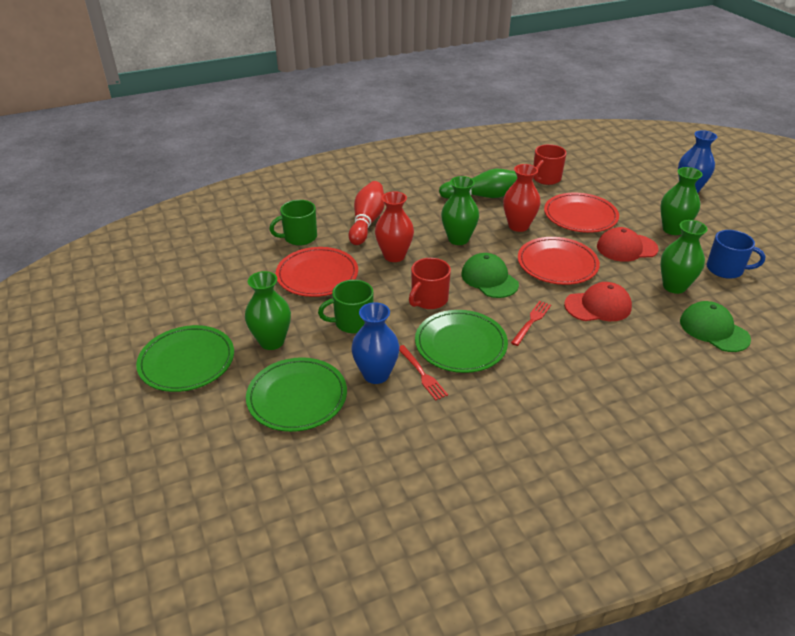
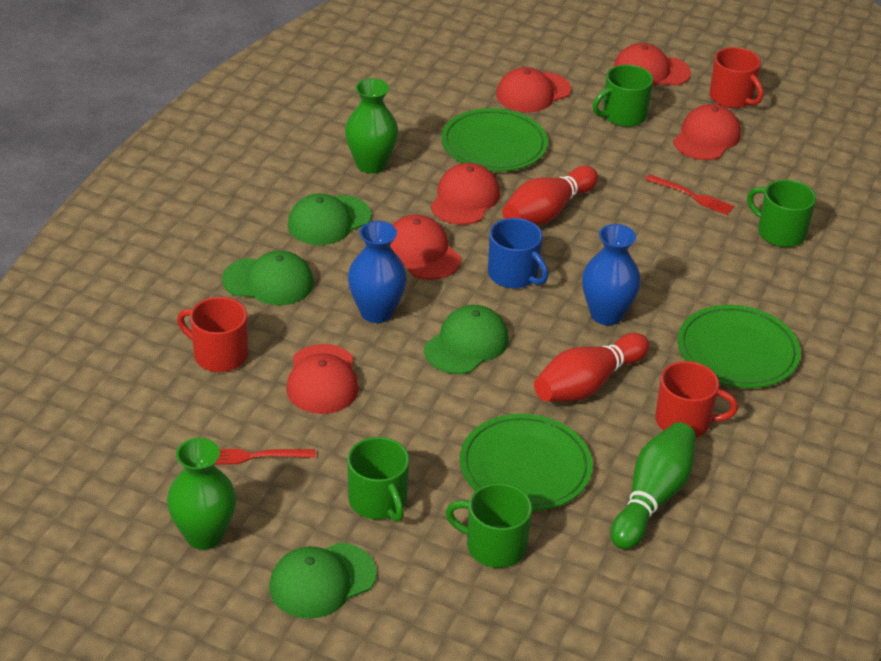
green cap: [461,253,519,298] [680,301,751,352] = 2 -> [222,251,314,305] [269,543,377,619] [288,194,371,245] [424,305,509,374] = 4
green mug: [269,200,317,246] [318,280,373,333] = 2 -> [347,437,409,522] [445,483,532,568] [593,65,653,127] [747,180,816,247] = 4
green vase: [245,271,291,350] [441,176,479,245] [660,167,703,235] [660,220,708,294] = 4 -> [167,438,236,550] [345,78,398,174] = 2
red bowling pin: [348,181,385,245] = 1 -> [502,166,598,225] [534,333,649,402] = 2
red cap: [564,282,632,321] [597,227,659,262] = 2 -> [286,344,359,414] [390,215,461,280] [430,163,500,225] [496,67,571,112] [614,43,691,86] [673,104,741,160] = 6
red mug: [409,258,451,309] [533,144,567,185] = 2 -> [177,297,248,372] [655,361,738,437] [709,47,763,108] = 3
red plate: [276,247,358,297] [518,237,600,285] [544,193,619,233] = 3 -> none = 0
red vase: [375,191,414,262] [503,164,541,232] = 2 -> none = 0

